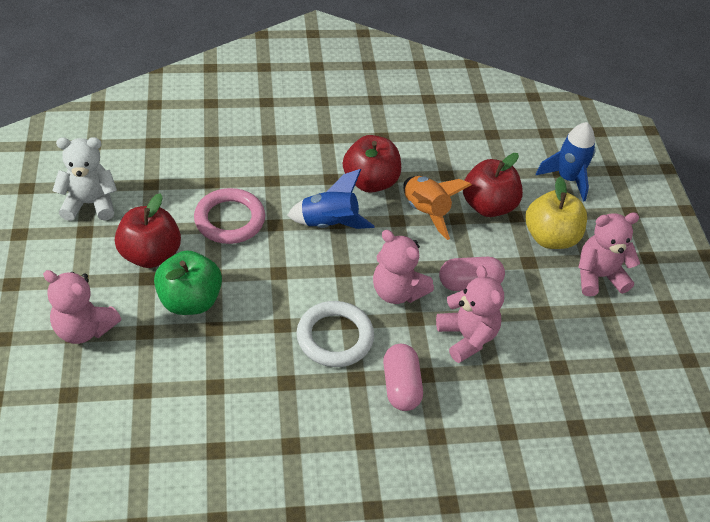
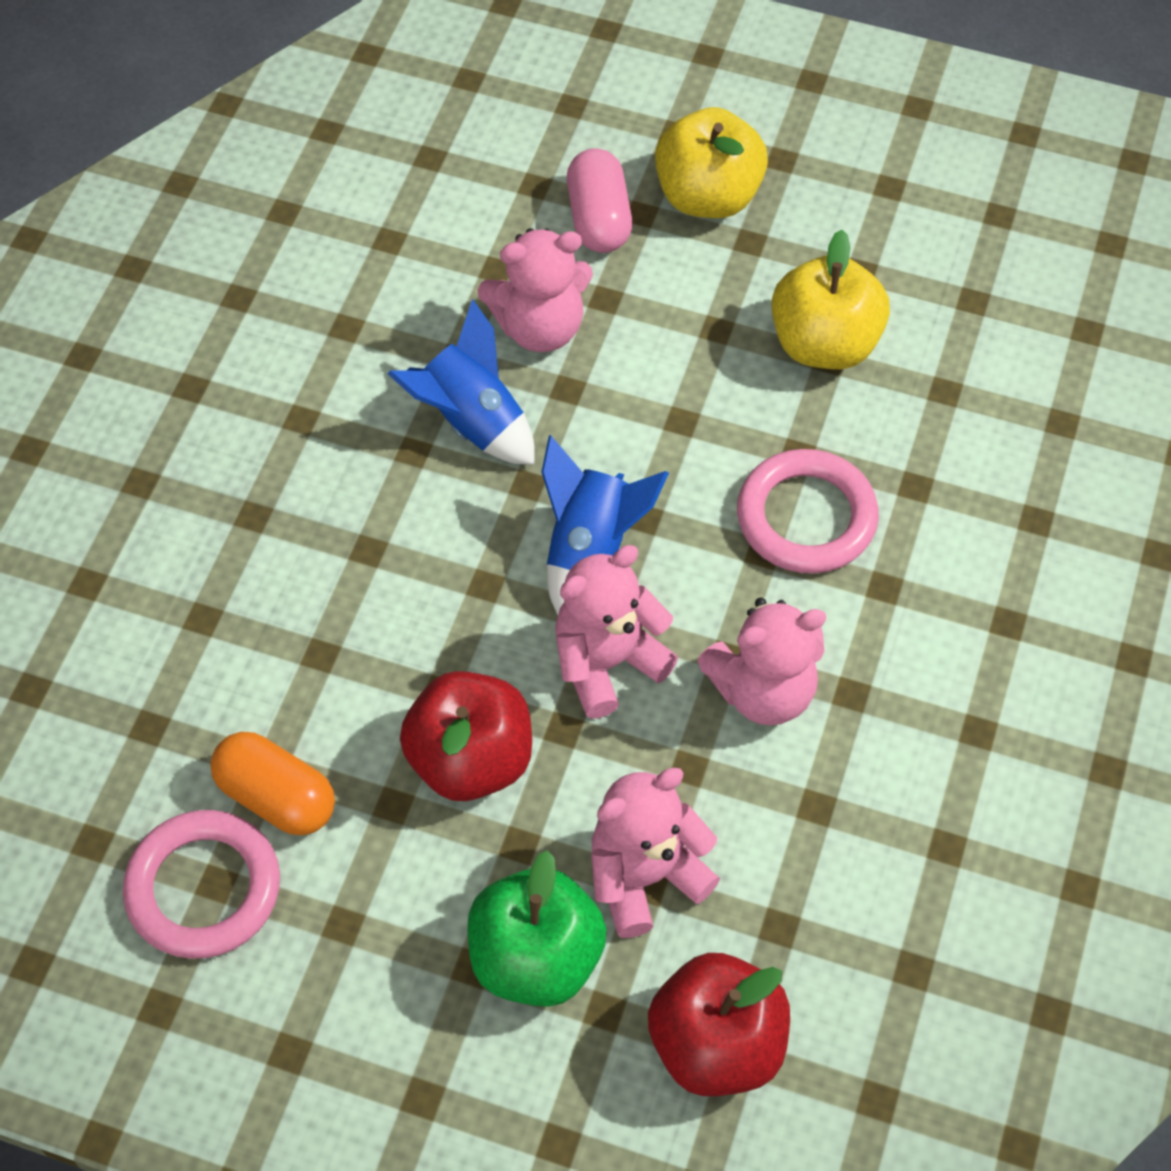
orange capsule: none = 0 -> [210,732,335,835] = 1
orange rocket: [403,176,472,240] = 1 -> none = 0
pink capsule: [383,344,423,411] [439,257,505,291] = 2 -> [567,149,632,253] = 1
pink ring: [194,188,265,244] = 1 -> [123,810,280,959] [737,449,879,573] = 2
red apple: [115,193,181,268] [343,135,401,193] [463,153,523,217] = 3 -> [400,671,532,801] [648,953,790,1096] = 2
white ring: [297,301,374,367] = 1 -> none = 0
white teddy bear: [53,137,117,221] = 1 -> none = 0
yellow apple: [525,177,587,249] = 1 -> [655,107,768,218] [772,230,890,369] = 2

